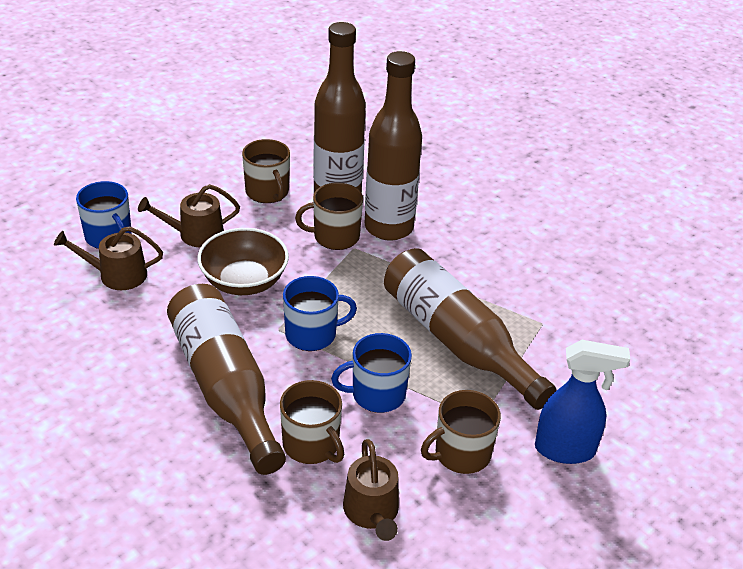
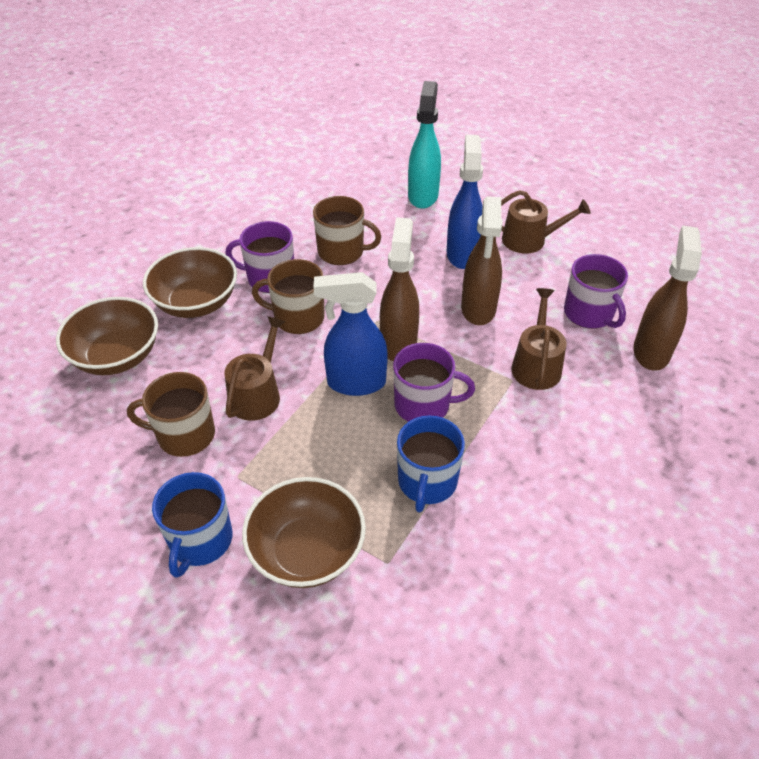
blue mug: [76,181,132,249] [283,276,357,351] [331,333,412,413] = 3 -> [152,472,232,578] [397,415,465,512] = 2
blue spray bottle: [535,340,630,464] = 1 -> [313,272,388,396] [447,134,483,269] = 2
brown bottle: [167,284,286,475] [313,22,366,193] [365,51,422,241] [384,248,556,410] = 4 -> none = 0
brown bowl: [197,228,289,295] = 1 -> [56,297,158,375] [143,247,237,318] [242,477,366,588] = 3
brown mug: [242,139,290,203] [280,380,344,464] [295,183,363,250] [421,390,501,474] = 4 -> [127,372,215,457] [252,259,324,334] [313,196,381,265] = 3
brown spray bottle: none = 0 -> [380,217,419,361] [461,196,503,325] [633,225,702,371] = 3
purple mug: none = 0 -> [225,221,294,293] [393,343,475,422] [564,254,628,329] = 3
turquoise spray bottle: none = 0 -> [408,81,441,209] = 1

